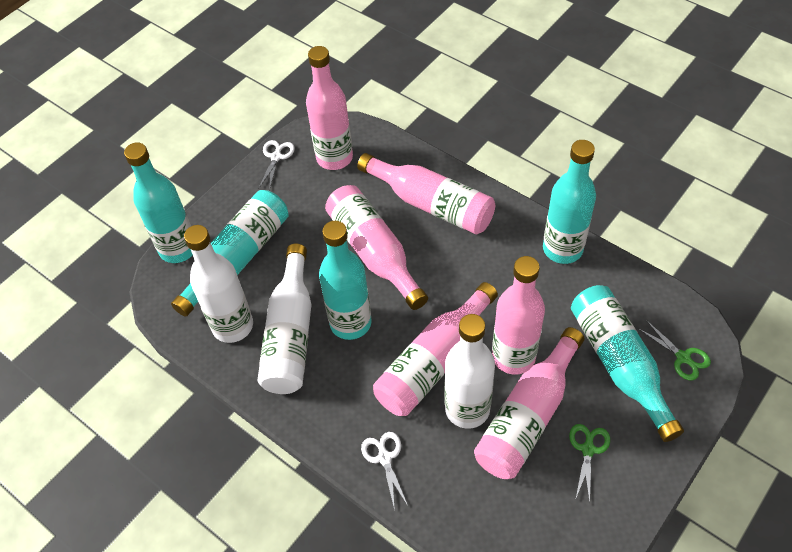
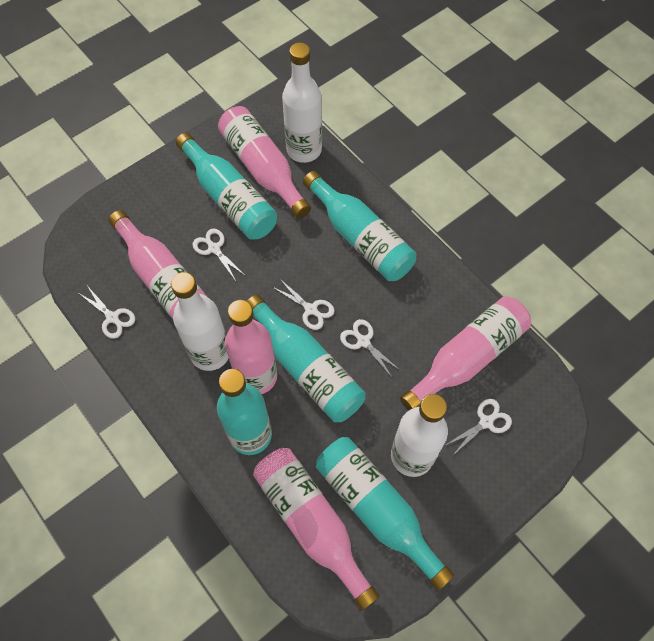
green scissors: [569,424,610,503] [638,320,711,381] = 2 -> none = 0
pink bottle: [306,46,353,170] [325,185,428,310] [357,153,495,234] [373,282,498,416] [474,327,585,479] [492,256,545,375] = 6 -> [109,210,207,319] [218,106,311,219] [225,300,277,394] [253,448,380,611] [400,296,531,411] = 5
white scissors: [258,140,295,191] [361,432,408,510] = 2 -> [80,287,135,339] [193,228,244,281] [273,278,335,330] [340,319,401,377] [444,399,512,455] = 5

